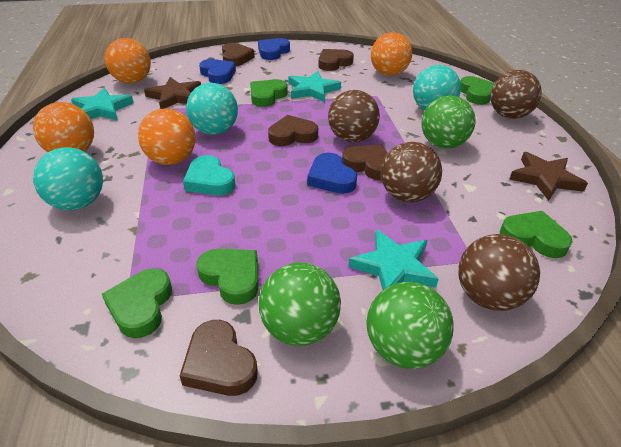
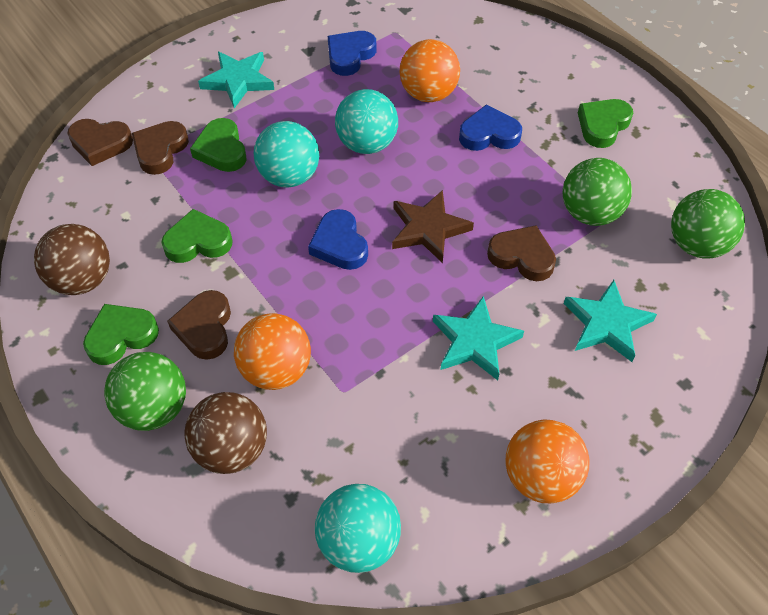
brown ball: [328,90,380,142] [381,142,442,202] [458,234,540,311] [490,70,542,119] = 4 -> [34,224,110,295] [184,392,267,474] = 2
brown heart: [180,320,258,396] [222,43,255,66] [268,115,318,146] [318,49,354,71] [342,145,388,181] = 5 -> [67,119,133,166] [132,121,189,175] [167,290,231,360] [487,225,556,281] = 4
brown star: [144,77,201,109] [509,152,588,201] = 2 -> [392,190,474,263] = 1
green heart: [102,268,172,338] [197,249,258,305] [250,79,288,107] [460,76,494,105] [500,211,573,258] = 5 -> [83,304,159,365] [161,209,233,263] [190,118,246,172] [578,99,633,148] = 4
orange ball: [33,102,94,152] [105,38,151,83] [138,108,196,165] [371,32,412,76] = 4 -> [234,313,311,390] [400,39,460,102] [505,419,589,503] = 3
turquoise heart: [183,155,235,195] = 1 -> none = 0

